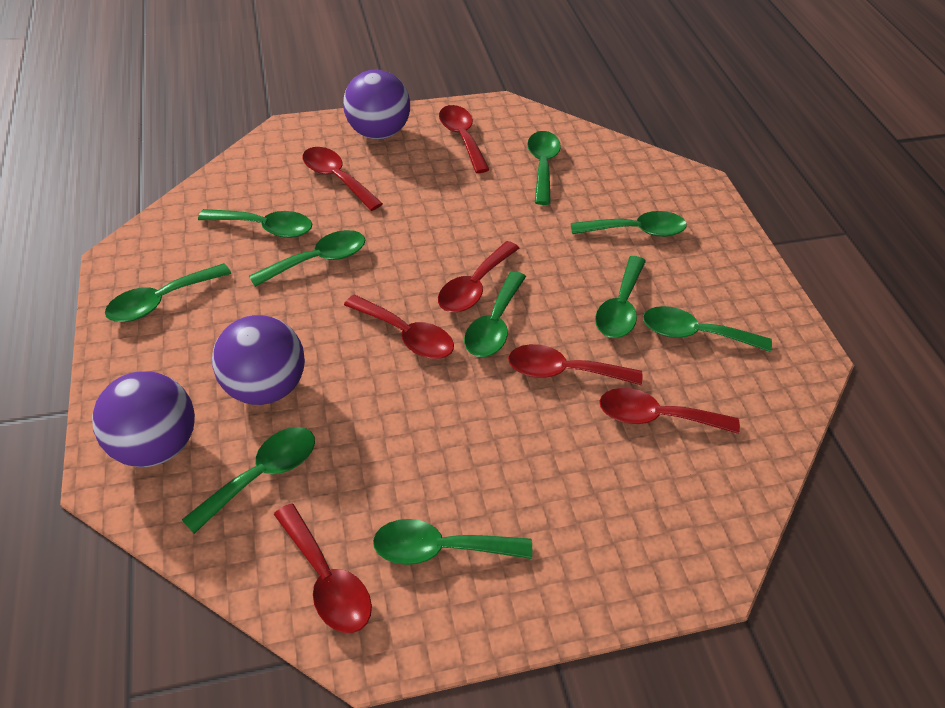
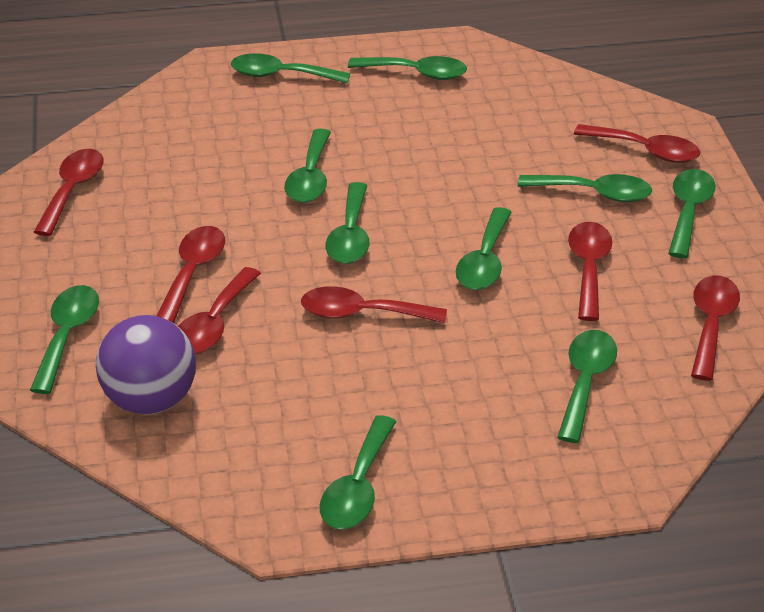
purple ball: [92,371,195,467] [212,315,305,405] [343,69,410,139] = 3 -> [96,315,196,415] = 1

